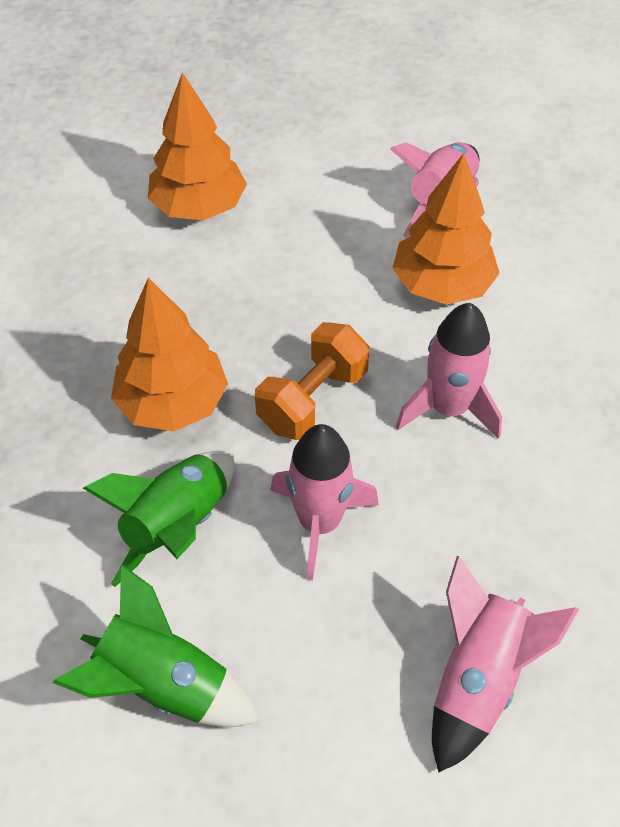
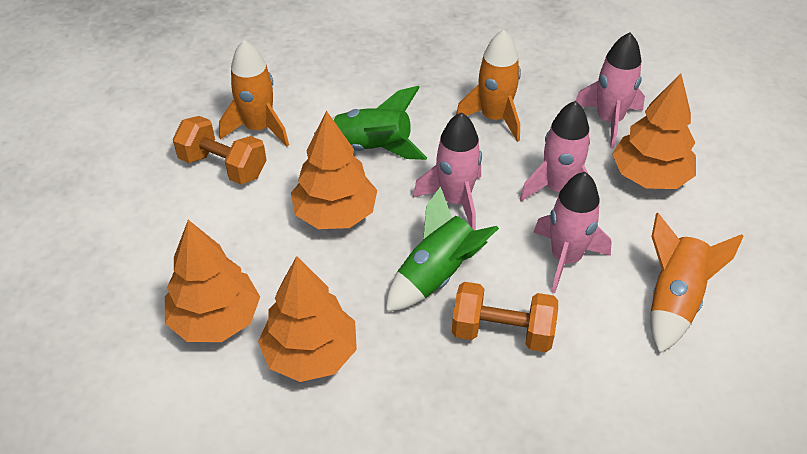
orange dumbbell: [255,322,370,440] = 1 -> [173,116,266,184] [452,282,558,352] = 2
orange rocket: none = 0 -> [219,40,289,146] [456,30,521,142] [650,213,744,353] = 3
orange tree: [111,278,228,432] [148,73,247,220] [392,153,500,305] = 3 -> [165,220,260,342] [258,256,357,382] [291,111,377,229] [612,73,696,189] = 4

